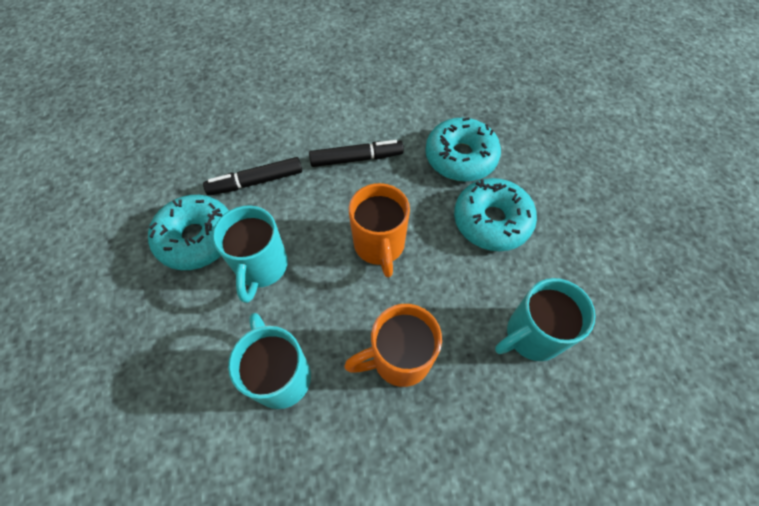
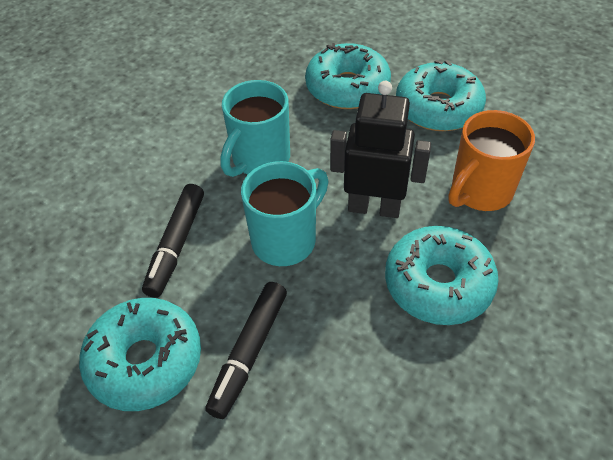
black robot: none = 0 -> [330,81,431,218] = 1
orange mug: [344,304,442,387] [349,183,410,278] = 2 -> [448,110,535,211] = 1
turquoise donut: [148,195,229,270] [425,117,501,181] [454,178,537,251] = 3 -> [79,298,201,411] [305,43,391,109] [385,226,499,325] [396,60,486,131] = 4
turquoise mug: [212,205,288,303] [228,313,311,409] [495,278,596,361] = 3 -> [221,80,290,177] [241,161,329,266] = 2

